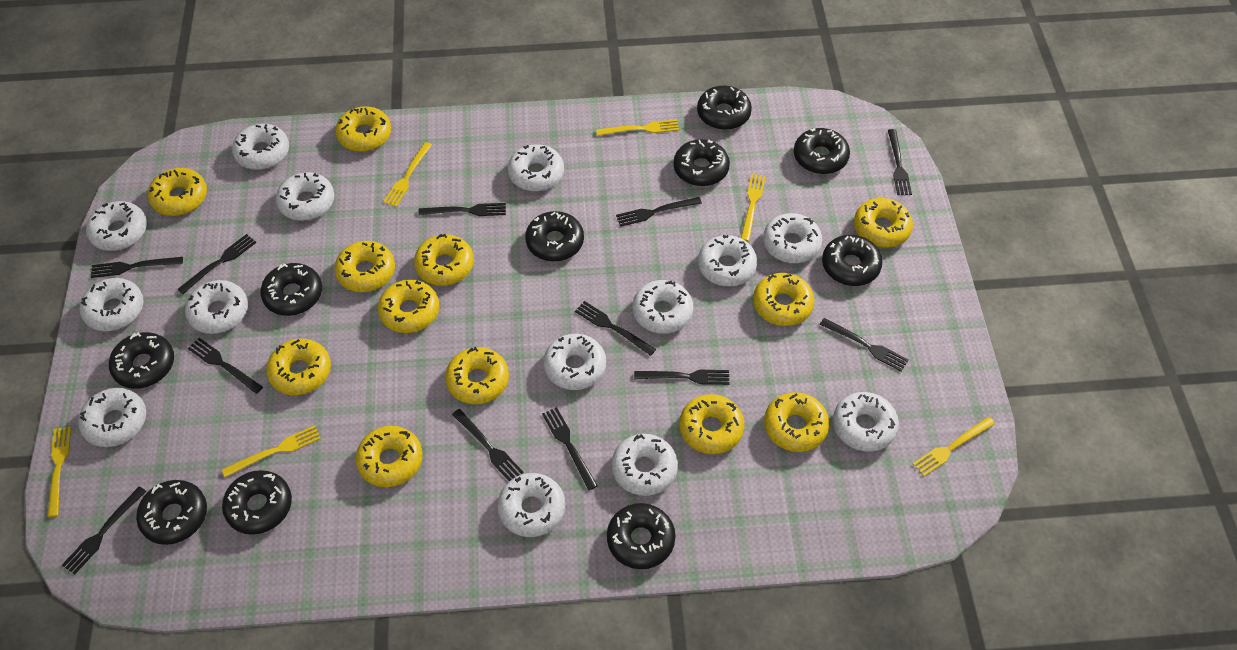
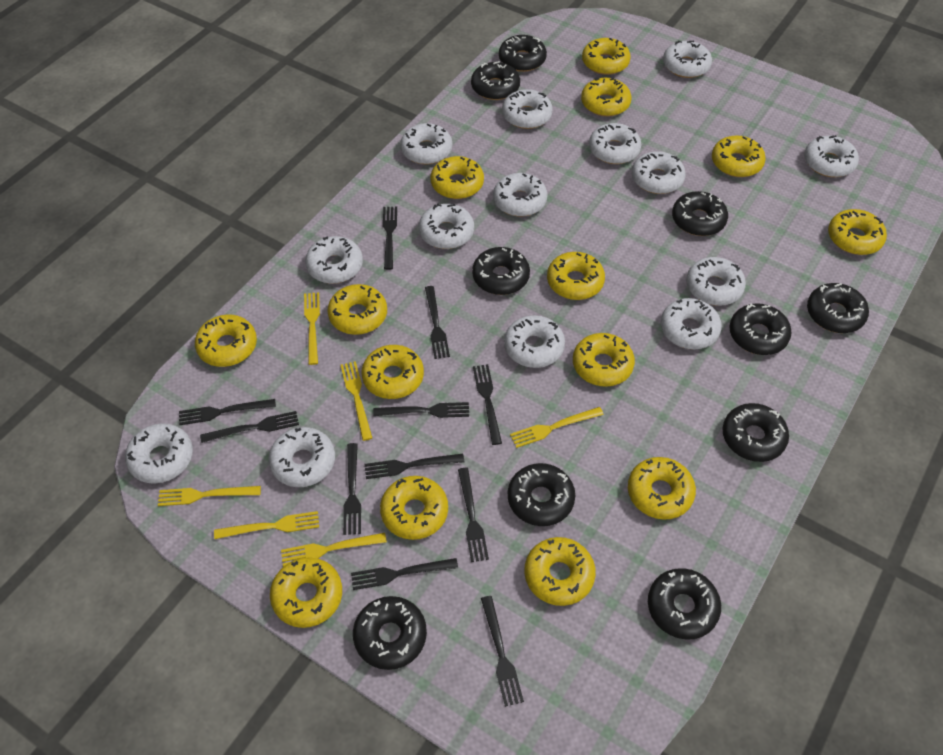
black fork: [62,486,146,575] [91,257,183,278] [177,234,256,294] [188,338,263,394] [418,203,506,216] [452,409,524,481] [542,407,598,490] [575,301,656,356] [616,197,702,227] [634,370,729,385] [820,318,908,371] [888,129,912,195] = 12 -> [179,399,276,425] [200,411,299,443] [343,443,361,535] [351,558,458,590] [365,454,464,479] [373,402,469,418] [383,207,397,270] [425,286,450,359] [458,468,489,562] [473,364,502,445] [481,596,524,707] = 11
yellow donut: [148,168,207,216] [266,339,331,395] [334,241,395,292] [335,106,391,152] [356,426,423,487] [378,279,439,333] [414,234,474,286] [445,347,509,404] [679,394,745,454] [753,273,814,326] [764,392,829,452] [854,198,913,247] = 12 -> [195,314,257,367] [270,557,342,628] [328,284,387,335] [362,345,424,399] [380,476,448,540] [431,156,484,199] [524,537,596,606] [547,252,605,300] [573,333,635,387] [581,78,632,117] [582,38,631,75] [628,457,696,520] [712,136,766,177] [828,209,887,255] = 14

